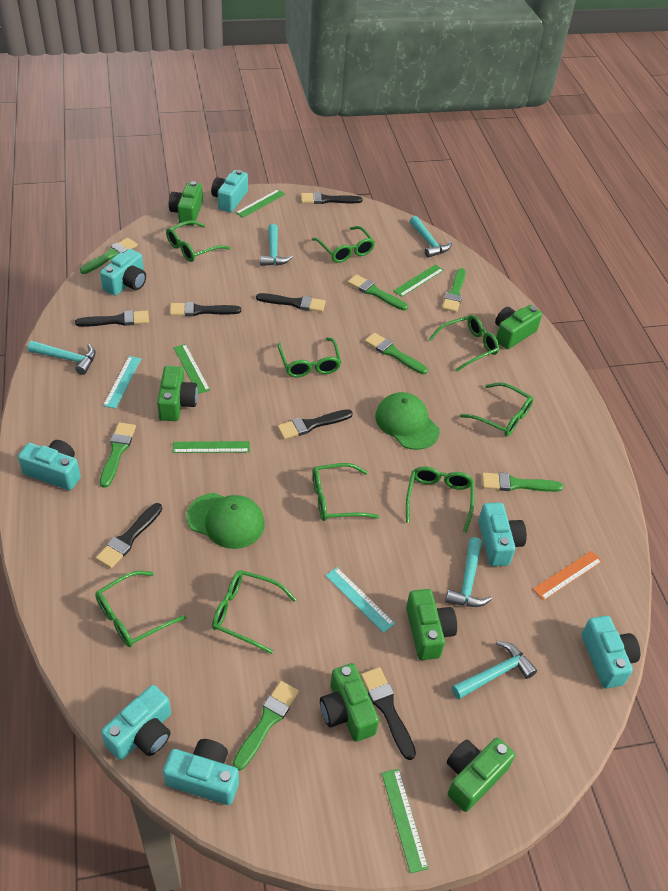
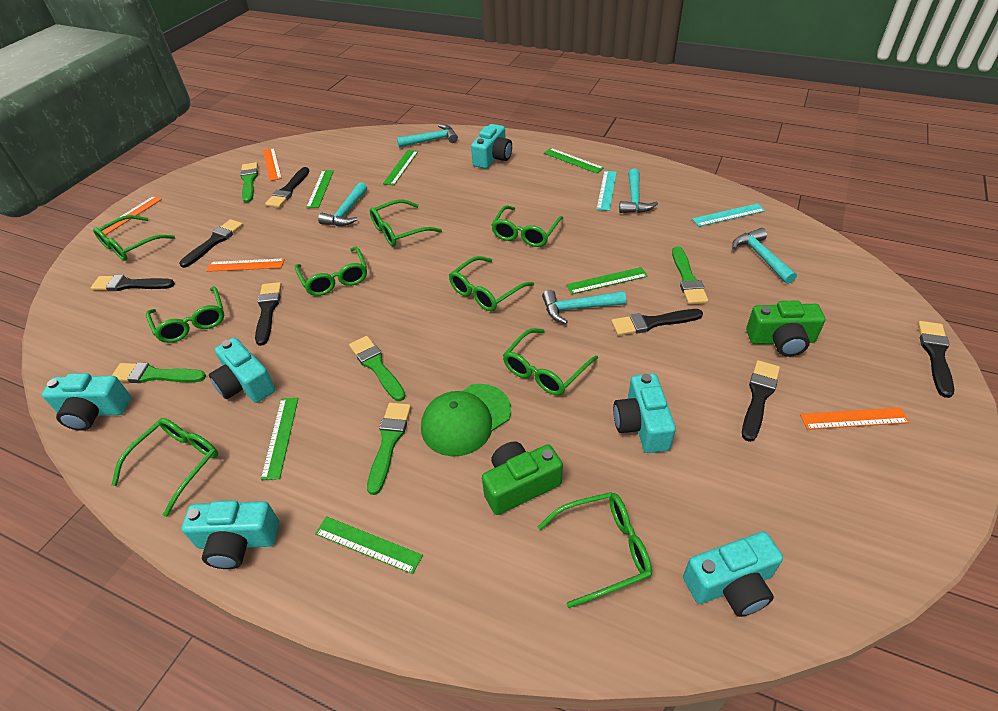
green brush: [80,238,138,274] [100,422,136,488] [233,681,299,771] [348,274,408,311] [365,333,428,374] [442,268,466,312] [482,473,563,492] = 7 -> [112,362,206,383] [240,162,258,203] [349,336,406,401] [367,403,411,495] [672,246,708,304] = 5
green camera: [157,366,198,421] [169,181,203,226] [320,663,379,742] [406,589,457,660] [447,738,515,812] [495,305,542,349] = 6 -> [482,441,563,515] [746,300,825,357] = 2
green cap: [186,493,265,549] [375,392,440,450] = 2 -> [421,384,511,457] = 1
green ruler: [173,344,210,394] [173,441,250,453] [236,189,285,218] [382,769,429,873] [393,264,444,297] = 5 -> [261,398,298,480] [306,170,334,208] [315,516,423,574] [383,150,418,186] [544,148,604,173] [566,267,648,294] = 6
orange ruler: [533,551,602,600] = 1 -> [102,196,162,235] [206,258,285,272] [263,148,282,181] [800,407,910,430] = 4
turquoise camera: [18,440,81,490] [100,249,146,296] [101,685,171,760] [163,739,239,805] [211,170,248,212] [478,503,527,566] [581,616,640,688] = 7 -> [42,373,131,431] [182,500,279,569] [209,338,276,403] [471,124,512,169] [613,373,676,453] [683,531,783,617] = 6

